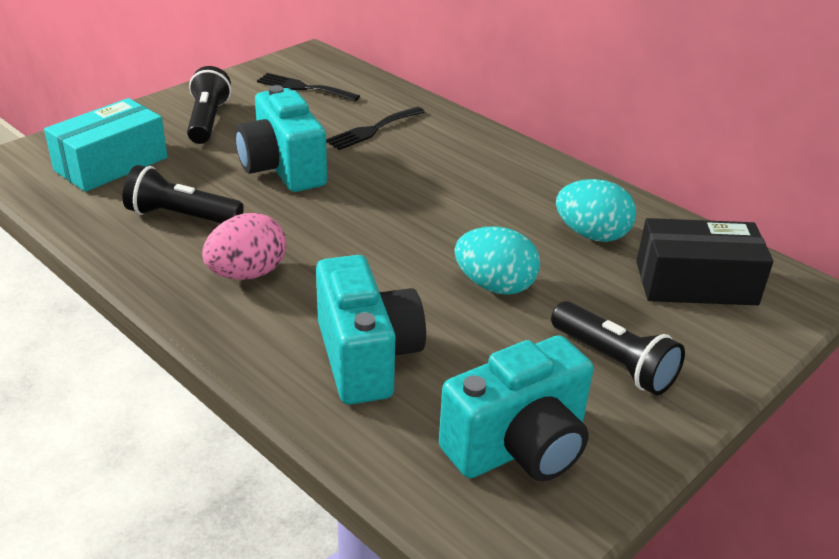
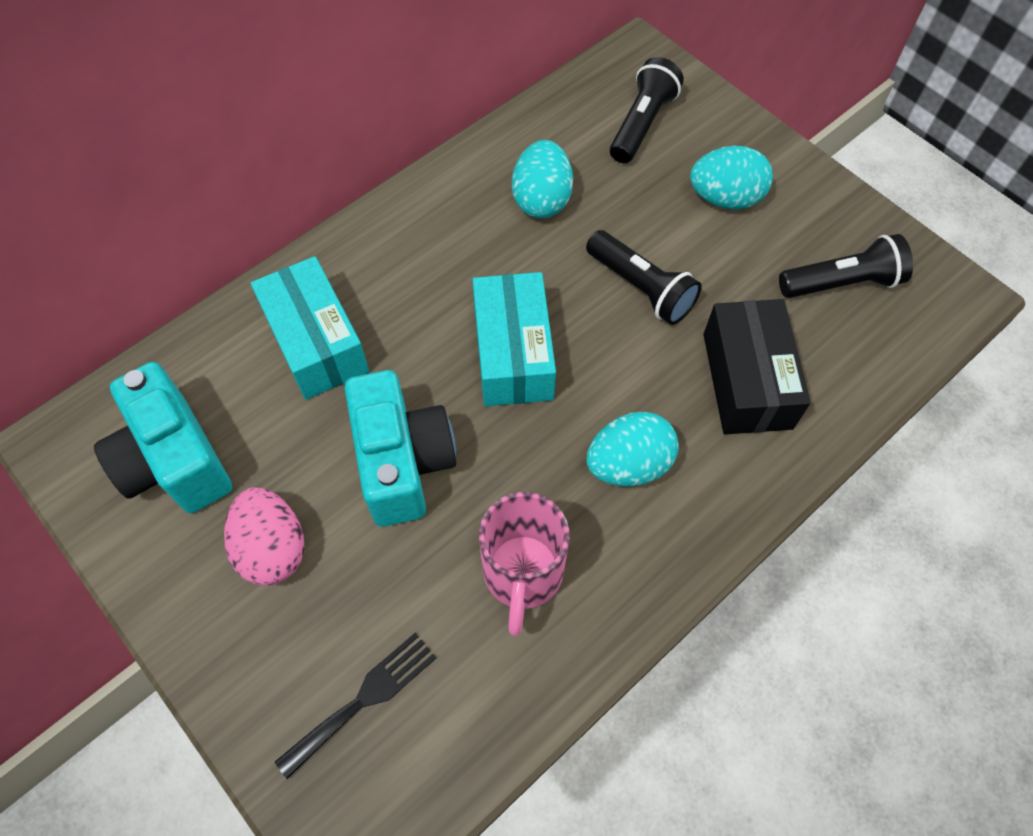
black fork: [257,73,360,102] [326,107,425,150] = 2 -> [275,633,436,779] = 1
pink mug: none = 0 -> [479,492,570,636] = 1
turquoise box: [44,98,168,192] = 1 -> [250,256,369,400] [472,272,556,406] = 2
turquoise camera: [235,85,327,192] [316,255,426,405] [439,335,593,481] = 3 -> [94,362,232,513] [344,370,456,527] = 2
turquoise egg: [454,226,540,295] [556,179,636,242] = 2 -> [512,140,573,218] [586,412,679,487] [690,146,773,209] = 3

